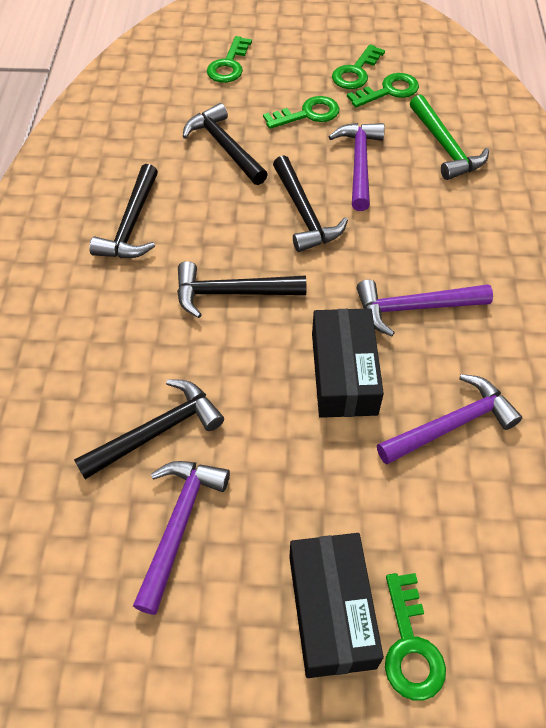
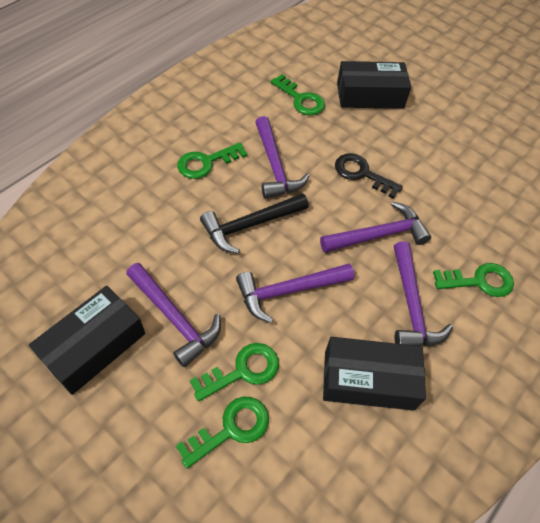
black box: [289,533,384,678] [312,308,384,418] = 2 -> [29,286,145,395] [323,337,426,411] [337,61,411,109] = 3
black hammer: [74,379,224,479] [89,164,158,258] [177,261,306,318] [183,103,268,185] [273,156,348,252] = 5 -> [200,193,309,254] = 1
black key: none = 0 -> [335,153,403,199] = 1
green hammer: [410,94,489,180] = 1 -> none = 0
purple hammer: [133,461,230,615] [329,123,385,211] [357,280,493,336] [377,374,522,465] = 4 -> [126,263,221,367] [236,264,354,323] [255,116,309,198] [320,202,431,253] [394,241,453,346] = 5

